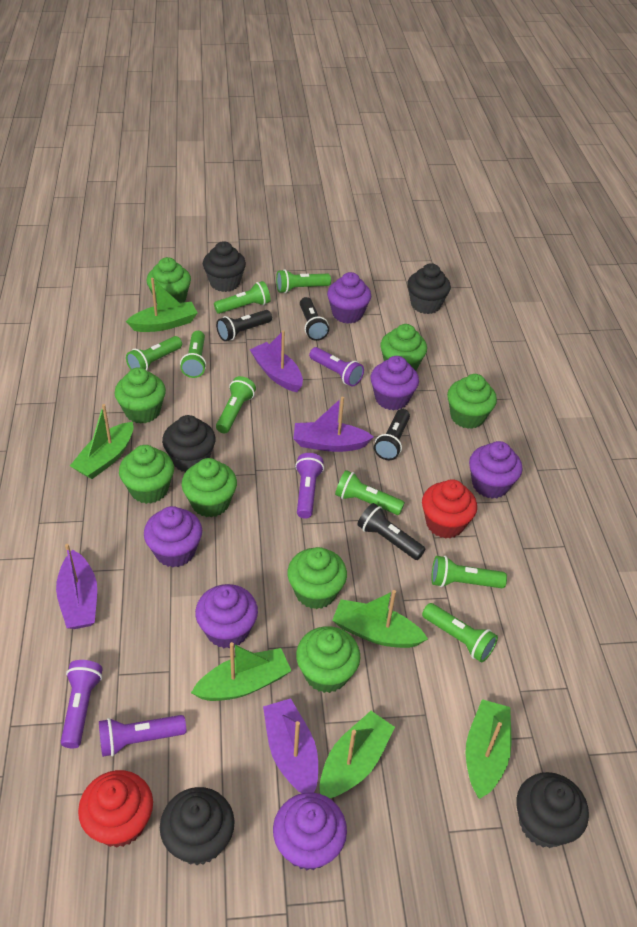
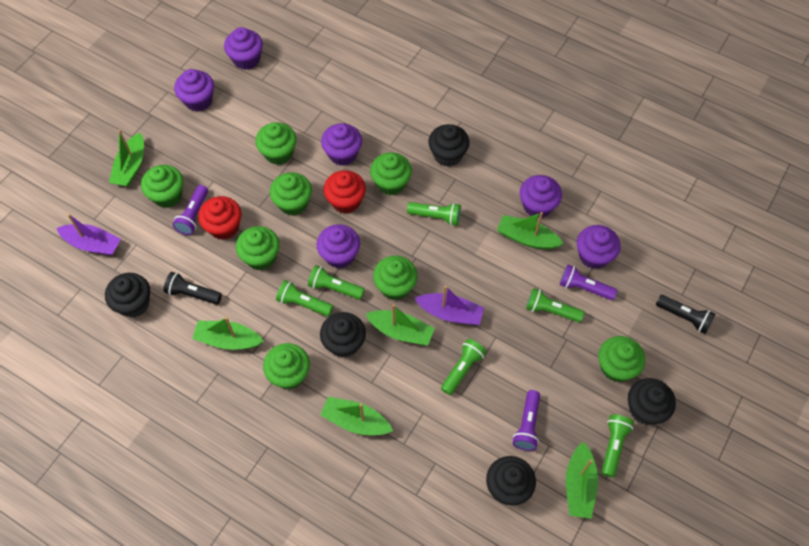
black flashlight: [216,310,272,341] [300,297,329,341] [357,503,425,560] [374,409,410,460] = 4 -> [164,272,222,305] [656,295,715,334] = 2
green flashlight: [126,336,182,370] [180,331,206,378] [214,281,271,314] [216,376,256,433] [276,269,331,293] [335,470,405,515] [422,603,498,662] [431,556,507,588] = 8 -> [276,280,333,316] [308,265,365,300] [407,202,461,226] [441,339,487,395] [526,288,584,322] [601,414,634,478] = 6
purple boat: [56,544,97,629] [250,330,303,392] [263,698,318,793] [293,397,374,452] = 4 -> [56,214,121,256] [415,285,484,325] = 2
purple flashlight: [61,660,103,748] [99,715,186,757] [295,453,324,518] [309,347,364,387] = 4 -> [173,185,208,235] [513,390,540,451] [560,265,617,300] = 3

